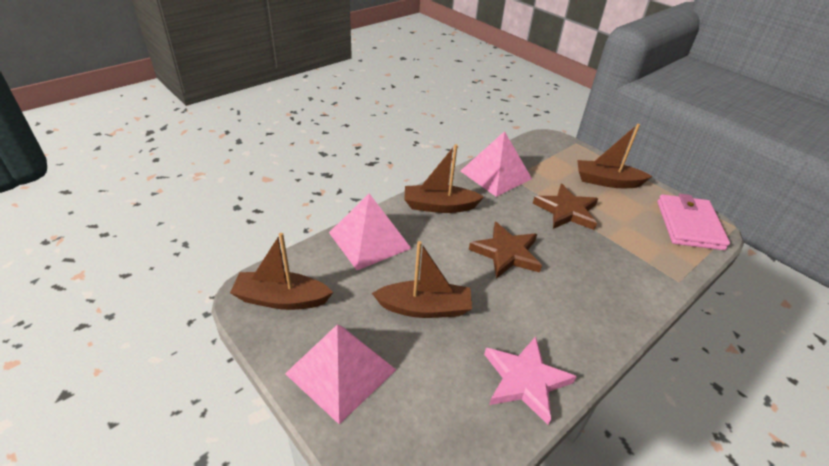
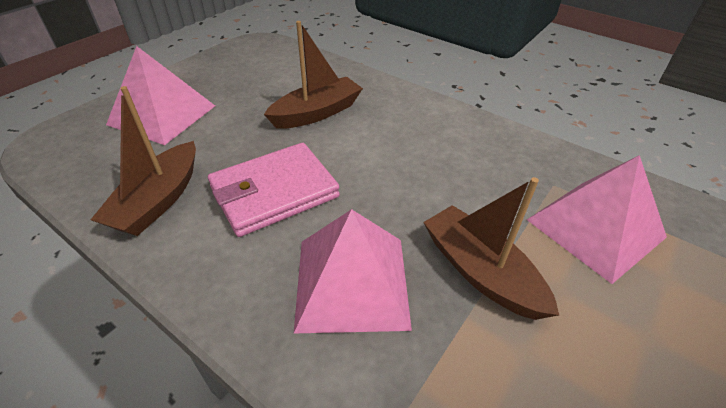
brown boat: [230,233,333,310] [372,241,472,318] [404,144,484,213] [577,124,652,188] = 4 -> [90,86,196,236] [264,21,363,129] [423,177,559,320] = 3
brown star: [469,222,542,279] [533,184,598,230] = 2 -> none = 0
pink star: [484,337,577,425] = 1 -> none = 0

